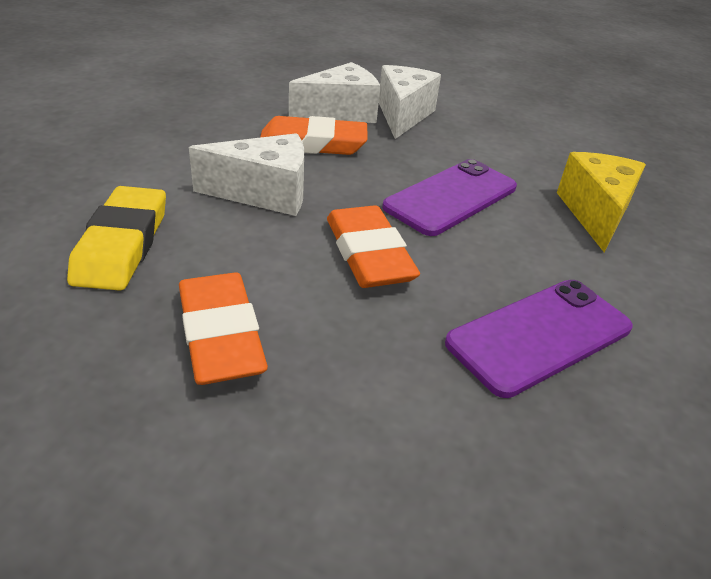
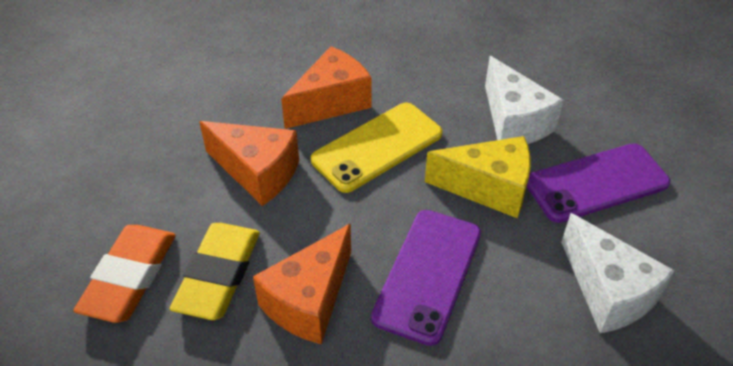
orange cheese: none = 0 -> [199,121,299,206] [253,223,351,344] [281,46,372,129] = 3
orange eraser: [179,273,268,385] [260,116,368,155] [327,205,420,288] = 3 -> [73,225,176,323] = 1
white cheese: [189,133,304,216] [289,62,381,123] [379,65,441,139] = 3 -> [485,56,564,144] [561,213,675,333] = 2
yellow phone: none = 0 -> [311,102,442,193] = 1

